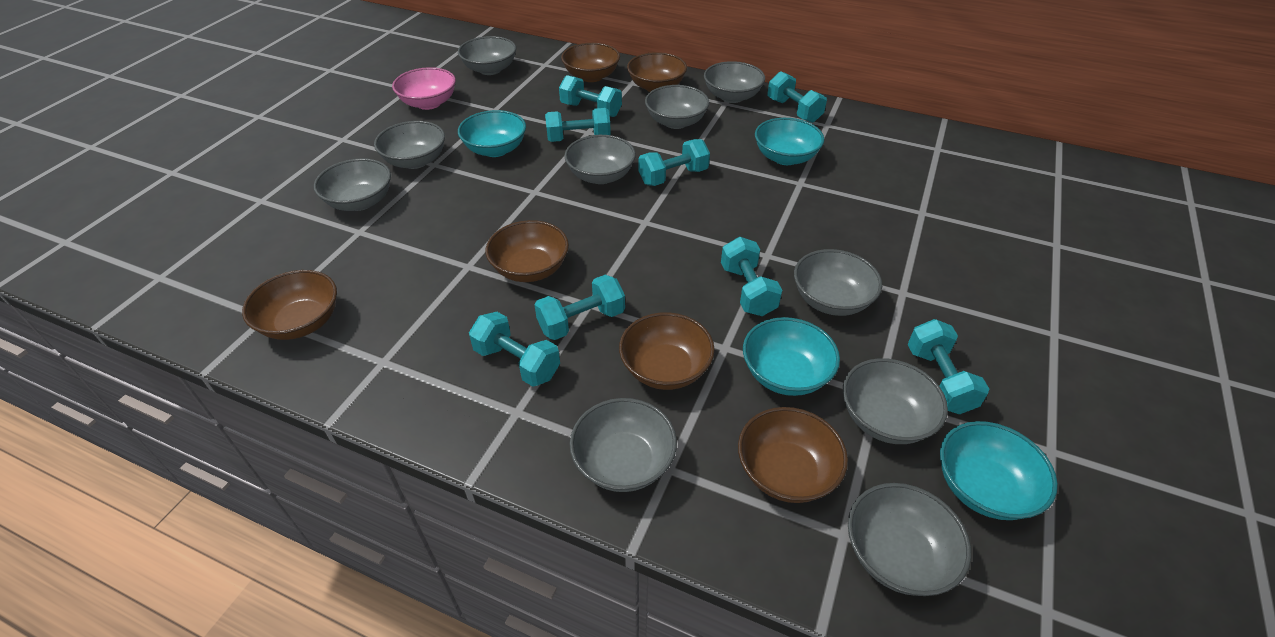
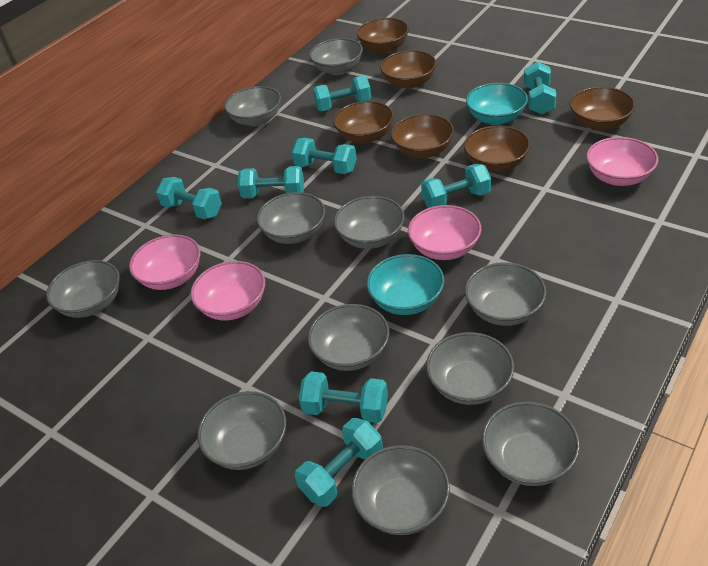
grey bowl: [314,158,391,211] [374,121,445,169] [458,36,516,75] [564,135,636,184] [570,398,677,492] [645,85,709,129] [704,61,765,103] [794,249,882,316] [843,358,948,444] [848,483,971,596] = 10 -> [46,260,120,318] [197,391,286,470] [224,86,281,126] [257,192,325,244] [308,304,389,371] [309,38,363,75] [334,196,404,249] [351,445,450,535] [426,332,514,405] [465,263,547,326] [482,402,580,486] = 11
pink bowl: [392,67,456,110] = 1 -> [129,235,200,290] [190,261,265,321] [408,205,481,260] [586,137,659,186] = 4
turquoise bowl: [458,110,526,157] [743,317,840,396] [755,118,824,165] [940,421,1058,520] = 4 -> [367,254,444,315] [466,83,528,125] = 2

